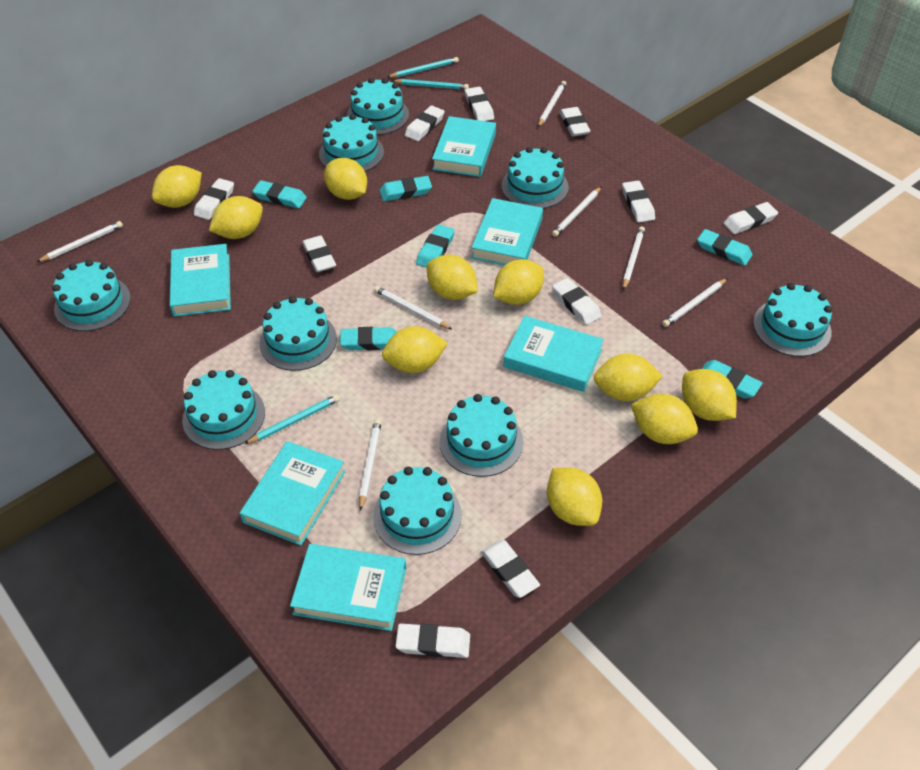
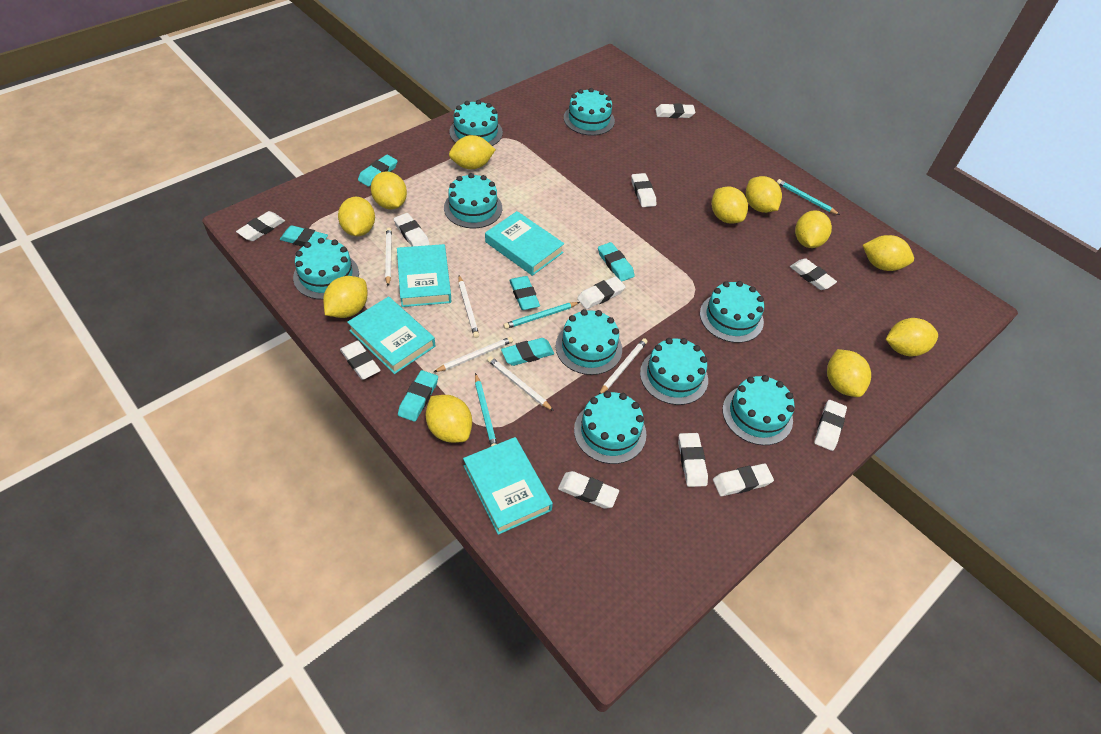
turquoise book: [170,244,231,317] [240,441,346,546] [290,544,407,631] [432,116,496,177] [472,198,543,265] [503,316,604,392] = 6 -> [347,296,435,374] [397,244,452,307] [463,437,553,535] [485,211,564,276] = 4
white eraser: [194,178,234,220] [302,235,336,272] [396,623,470,658] [405,106,445,141] [465,87,494,121] [481,540,540,598] [552,278,602,325] [559,107,591,136] [622,181,655,222] [724,202,778,234] = 10 -> [236,211,285,241] [340,340,381,380] [394,213,430,247] [558,471,619,509] [577,276,626,309] [631,173,656,207] [655,103,696,118] [678,433,708,487] [713,464,774,496] [790,258,837,290] [814,400,847,451] = 11
white pencil: [37,221,123,262] [359,419,382,511] [374,286,453,330] [538,81,566,127] [552,187,601,237] [623,226,645,290] [662,278,728,327] = 7 -> [385,228,392,286] [434,337,513,372] [458,275,479,338] [487,356,554,411] [599,338,647,394] = 5
yellow lemon: [152,165,202,208] [209,196,263,239] [324,158,367,200] [382,326,448,373] [427,255,478,300] [493,259,544,305] [547,467,602,526] [594,353,663,401] [631,394,698,444] [682,369,737,421] = 10 -> [323,276,368,318] [338,197,375,236] [371,171,407,209] [425,395,472,443] [449,135,496,169] [712,186,748,224] [746,176,782,213] [795,210,832,248] [827,349,871,397] [863,235,914,271] [886,318,938,356] = 11

